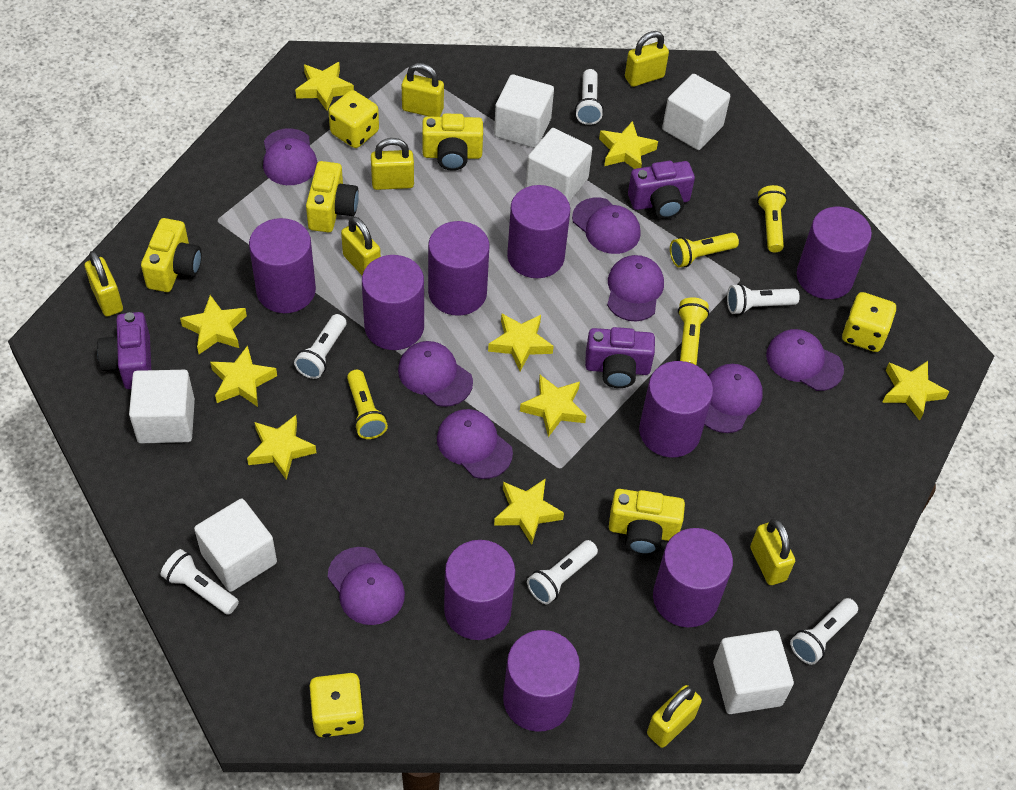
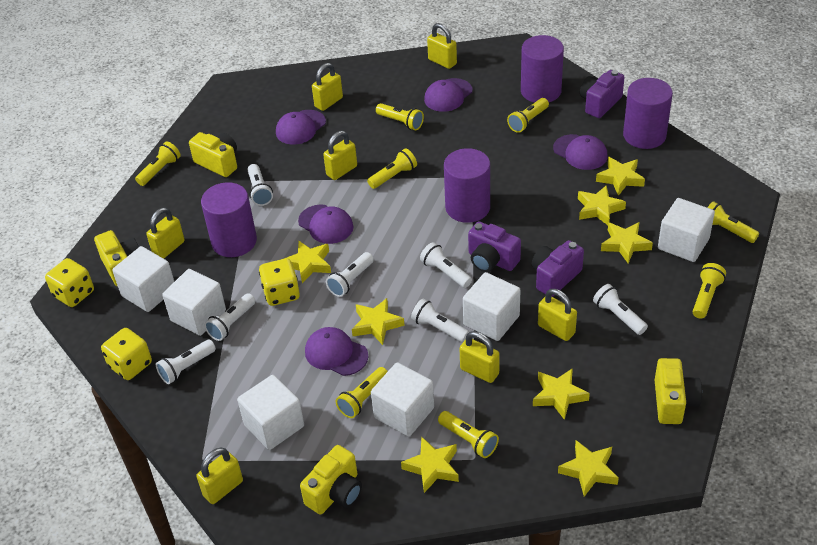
purple cap: [263,128,318,185] [328,547,405,625] [398,341,473,407] [437,409,513,479] [572,198,641,254] [607,255,664,321] [705,364,763,433] [766,329,844,391] = 8 -> [276,110,326,145] [298,205,353,244] [305,327,368,376] [424,78,472,112] [553,134,608,170] = 5
purple cylinder: [249,218,316,313] [362,255,424,350] [428,221,490,316] [444,540,516,640] [503,630,580,732] [507,185,570,278] [639,361,713,458] [653,528,733,627] [797,207,872,299] = 9 -> [201,182,257,257] [444,148,490,223] [521,35,564,103] [623,78,673,149] = 4
white flashlight: [161,549,239,615] [294,314,346,379] [527,540,598,604] [575,69,604,125] [727,283,800,315] [790,598,858,665] = 6 -> [156,340,216,384] [204,293,255,341] [247,164,273,206] [326,252,374,297] [411,299,469,342] [420,242,472,288] [593,284,648,335] = 7
yellow flashlight: [347,370,388,439] [670,233,739,268] [678,297,709,365] [757,185,787,252] = 4 -> [135,141,181,186] [336,367,388,418] [367,148,417,189] [376,103,424,130] [438,411,499,458] [507,98,549,133] [692,263,726,319] [707,201,759,243] = 8
yellow star: [180,295,247,354] [210,345,277,407] [247,415,316,480] [295,62,354,111] [488,313,554,372] [494,478,564,545] [520,375,586,437] [599,121,658,169] [882,361,949,421] = 9 -> [284,241,331,283] [352,298,405,345] [401,437,459,493] [533,368,590,420] [558,440,619,497] [578,185,626,225] [596,157,645,196] [601,222,653,263] = 8

